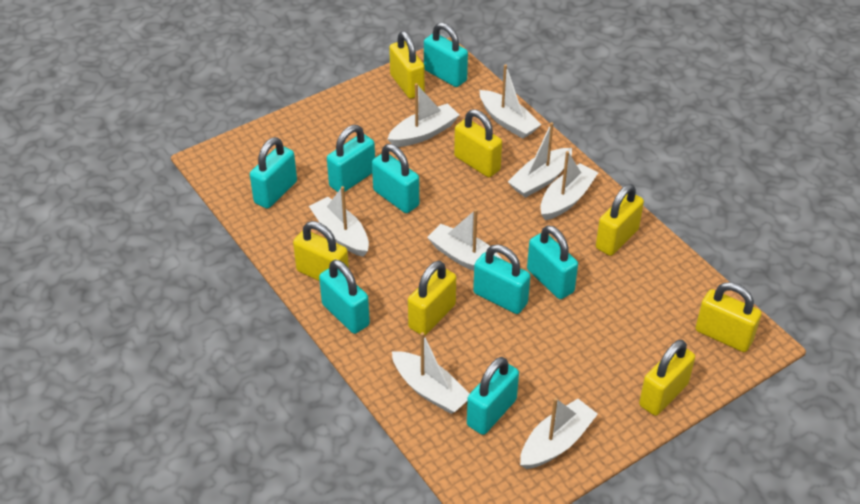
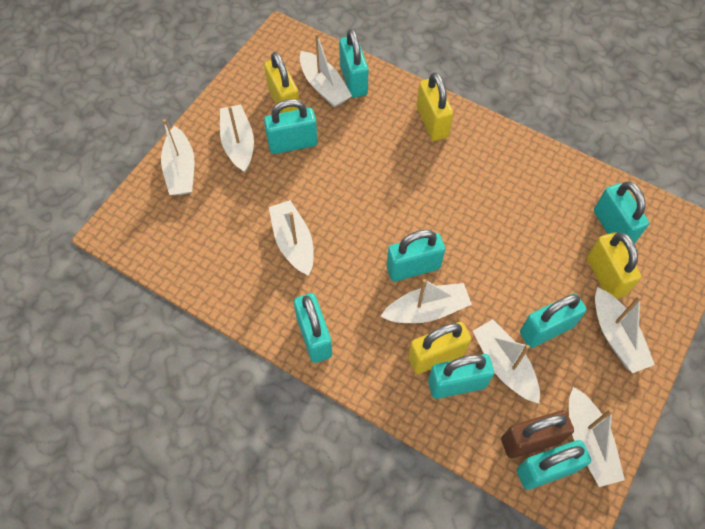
brown padlock: none = 0 -> [501,411,574,458] = 1
yellow padlock: [293,221,349,281] [389,31,425,99] [408,261,456,336] [454,109,502,177] [596,184,644,256] [639,340,695,416] [695,282,762,352] = 7 -> [264,52,299,113] [408,322,471,374] [417,72,454,141] [587,232,641,299] = 4

